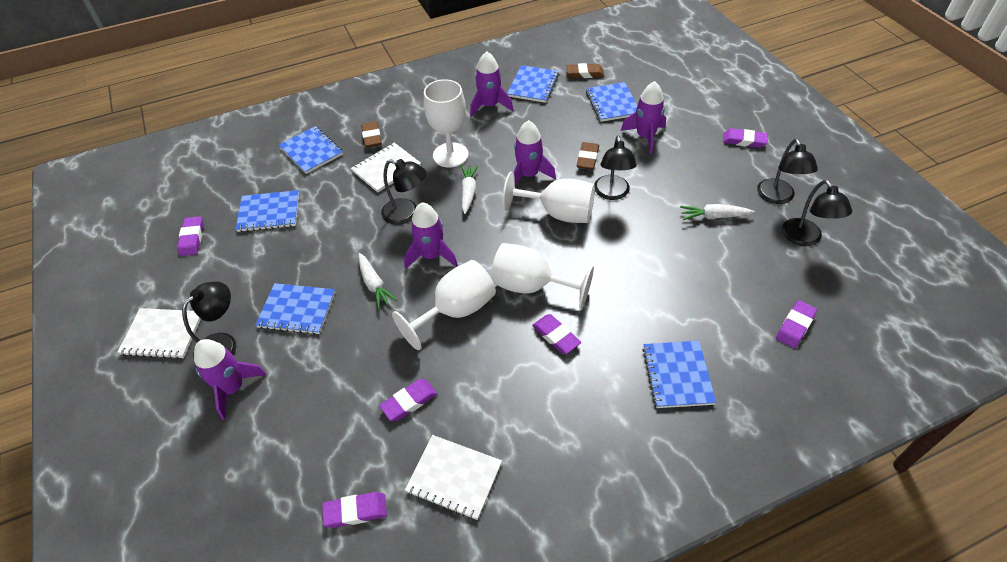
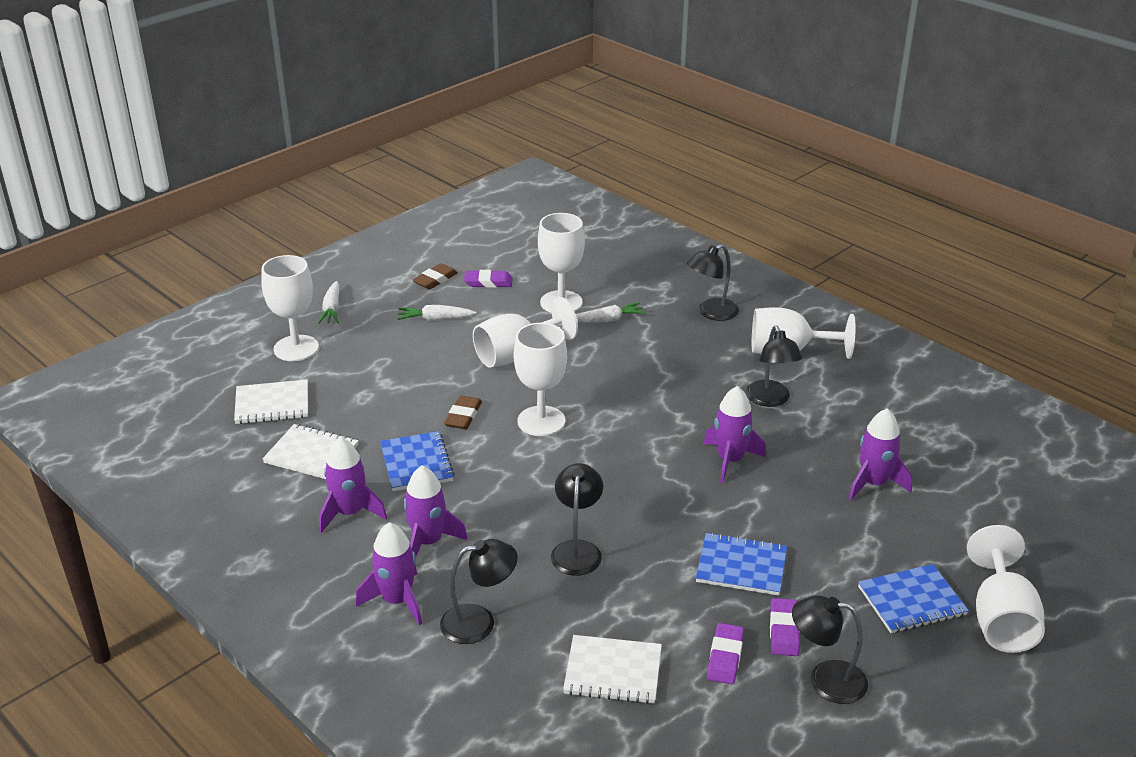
blue notebook: [236,190,299,232] [256,283,335,335] [279,126,343,174] [507,65,559,103] [586,82,637,122] [642,341,716,408] = 6 -> [380,431,455,491] [696,533,787,596] [858,564,969,633] = 3
brown eraser: [361,121,382,147] [567,63,604,78] [576,142,599,170] = 3 -> [413,263,458,290] [444,396,482,429] = 2
purple eraser: [177,216,204,256] [322,492,387,528] [379,379,437,421] [532,314,581,354] [723,128,768,148] [776,300,818,348] = 6 -> [464,270,513,288] [707,623,744,684] [770,598,800,656] = 3
white goblet: [392,260,496,350] [424,79,469,168] [491,243,594,309] [503,172,595,223] = 4 -> [261,255,319,361] [473,297,578,368] [514,323,567,436] [538,213,585,313] [752,307,856,359] [967,525,1045,653] = 6

